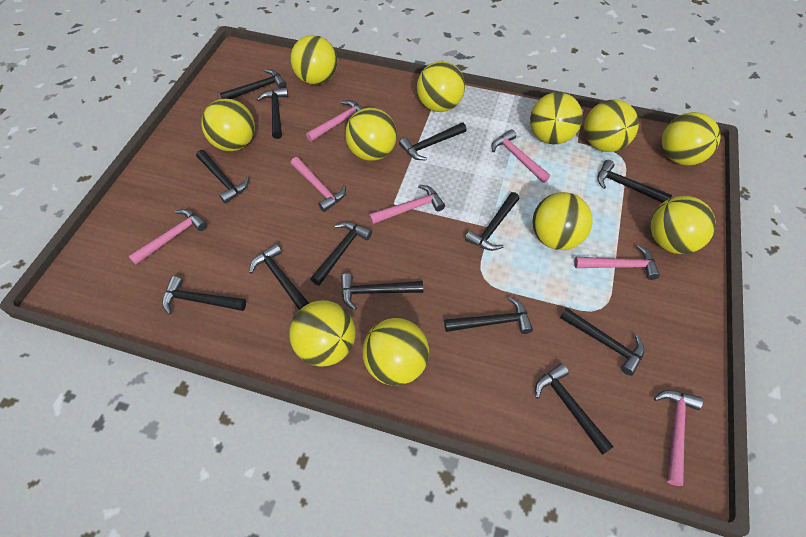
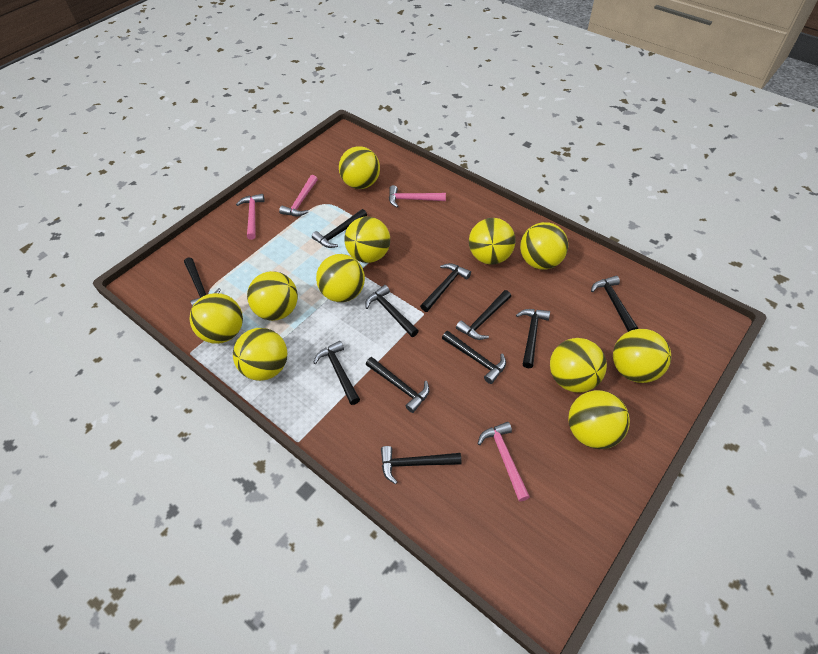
black hammer: [162,276,246,315] [196,150,249,203] [220,69,287,99] [249,244,309,310] [257,87,288,139] [311,222,372,286] [341,273,423,310] [399,123,467,160] [444,297,533,334] [465,192,520,251] [535,363,614,455] [560,308,645,376] [597,160,672,203] = 13 -> [184,257,221,306] [312,209,367,248] [313,341,360,405] [365,285,419,337] [366,357,429,413] [381,446,461,484] [420,263,471,312] [442,331,506,384] [456,290,511,340] [516,309,550,368] [591,276,638,332] = 11
pink hammer: [128,209,207,265] [291,157,346,212] [306,100,364,142] [369,185,445,224] [492,129,550,183] [574,245,660,280] [654,390,703,486] = 7 -> [236,194,265,240] [279,175,318,216] [389,185,446,208] [477,422,530,502] = 4

